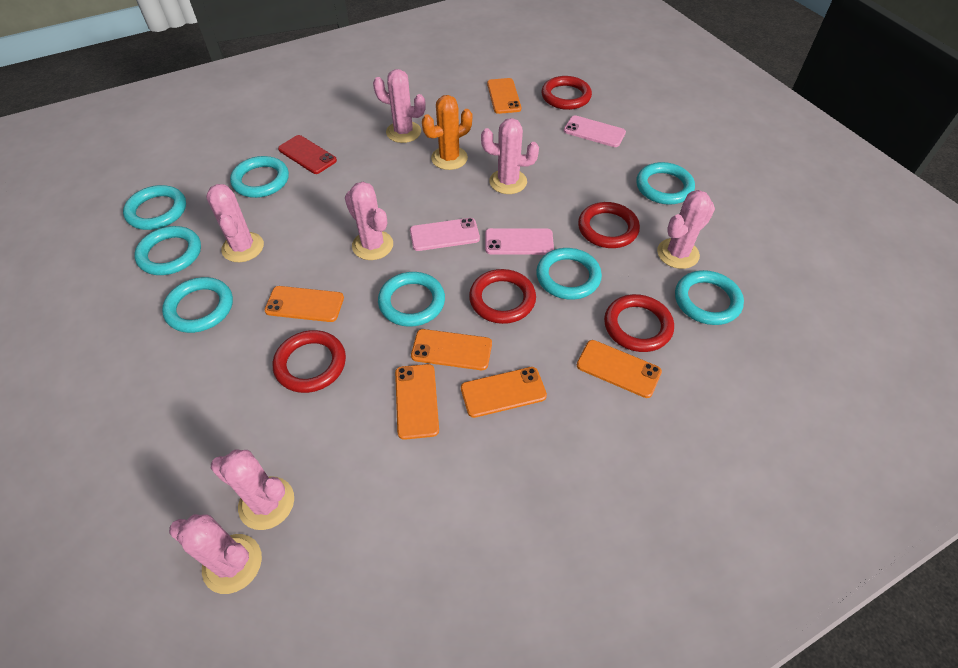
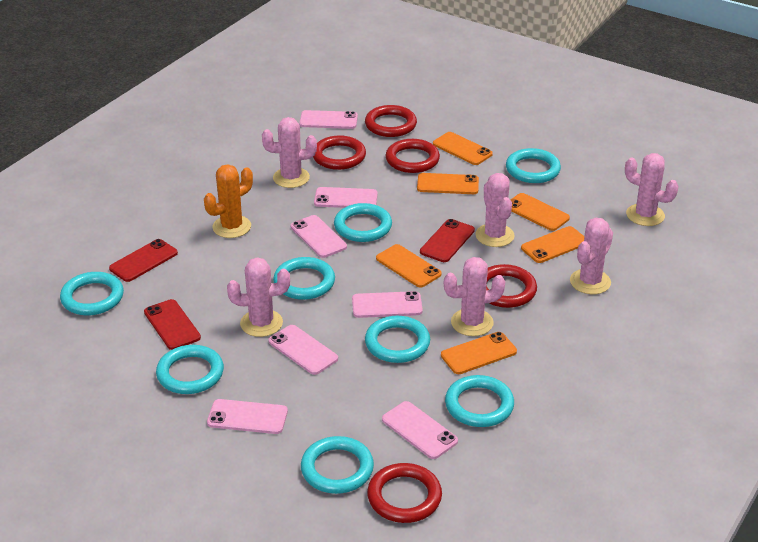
pink cactus: [169,514,262,594] [206,184,264,262] [211,449,294,530] [345,182,393,260] [373,69,426,143] [481,118,539,194] [657,190,715,269] = 7 -> [227,257,290,337] [262,117,317,188] [444,257,505,336] [475,173,515,247] [570,217,613,294] [625,153,679,226] = 6
pink phone: [410,218,480,251] [485,228,554,255] [564,115,626,147] = 3 -> [207,399,288,434] [268,325,338,375] [291,215,347,258] [299,110,358,129] [314,187,378,208] [352,291,423,318] [382,401,458,459] = 7
red phone: [278,135,337,174] = 1 -> [109,239,178,282] [144,299,201,350] [420,219,475,262] = 3

